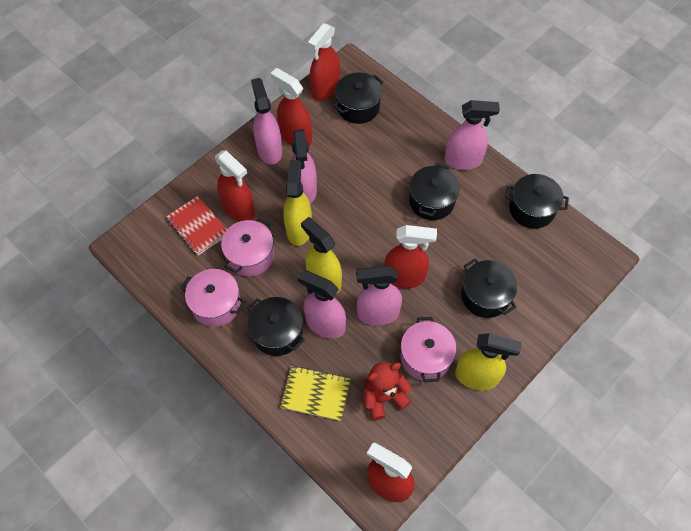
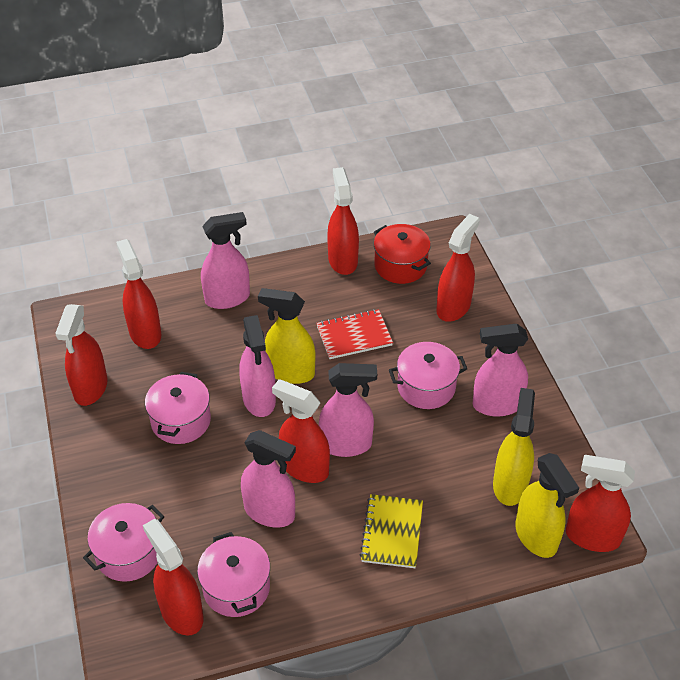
black pot: [247,297,305,356] [333,73,383,124] [409,163,460,220] [461,259,517,318] [505,174,569,229] = 5 -> none = 0
pink pot: [180,269,245,327] [221,218,274,277] [400,317,457,382] = 3 -> [83,503,165,582] [145,372,211,444] [197,532,270,617] [389,342,467,409] = 4
red pot: none = 0 -> [374,224,431,284] = 1
red spray bottle: [215,150,255,222] [270,68,312,146] [308,23,340,100] [367,443,414,502] [384,225,437,288] = 5 -> [55,304,108,406] [116,239,161,349] [143,519,204,636] [272,379,330,483] [327,167,359,275] [436,214,480,322] [566,455,635,552] = 7
red teddy bear: [364,362,412,420] = 1 -> none = 0

